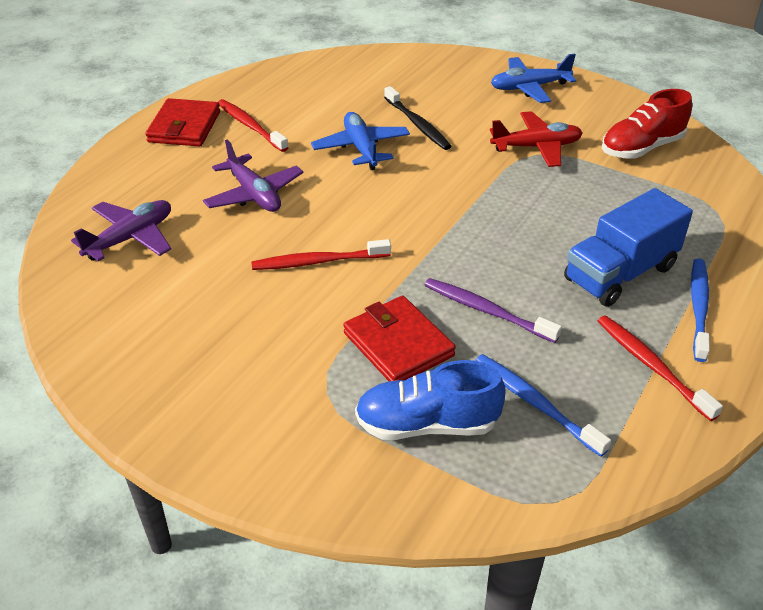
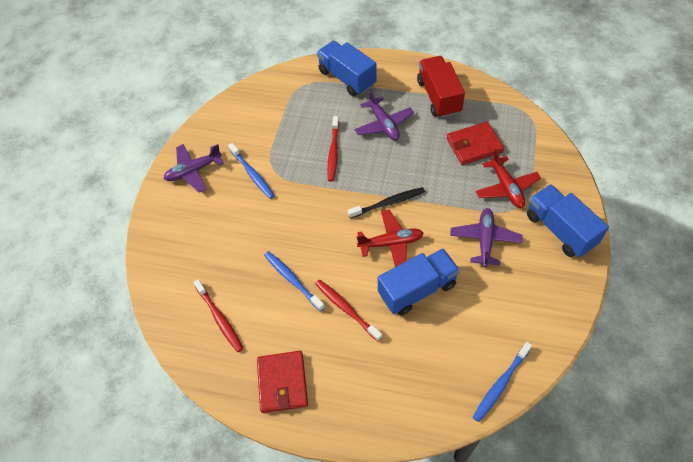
blue plane: [311,112,410,170] [491,54,576,103] = 2 -> none = 0
blue shoe: [355,360,506,440] = 1 -> none = 0
blue toothbrush: [475,354,611,457] [691,259,710,362] = 2 -> [228,143,275,199] [264,251,325,311] [473,342,532,422] = 3
blue truck: [564,188,693,307] = 1 -> [317,41,377,96] [378,248,460,316] [527,184,609,257] = 3
purple plane: [71,200,171,261] [203,140,303,212] = 2 -> [164,144,224,193] [355,89,414,141] [450,208,523,267] = 3
purple toothbrush: [425,278,562,343] = 1 -> none = 0
red plane: [490,111,583,167] = 1 -> [357,210,424,267] [475,149,541,208] = 2
red shoe: [602,89,692,159] = 1 -> none = 0
red truck: none = 0 -> [417,56,465,118] = 1

